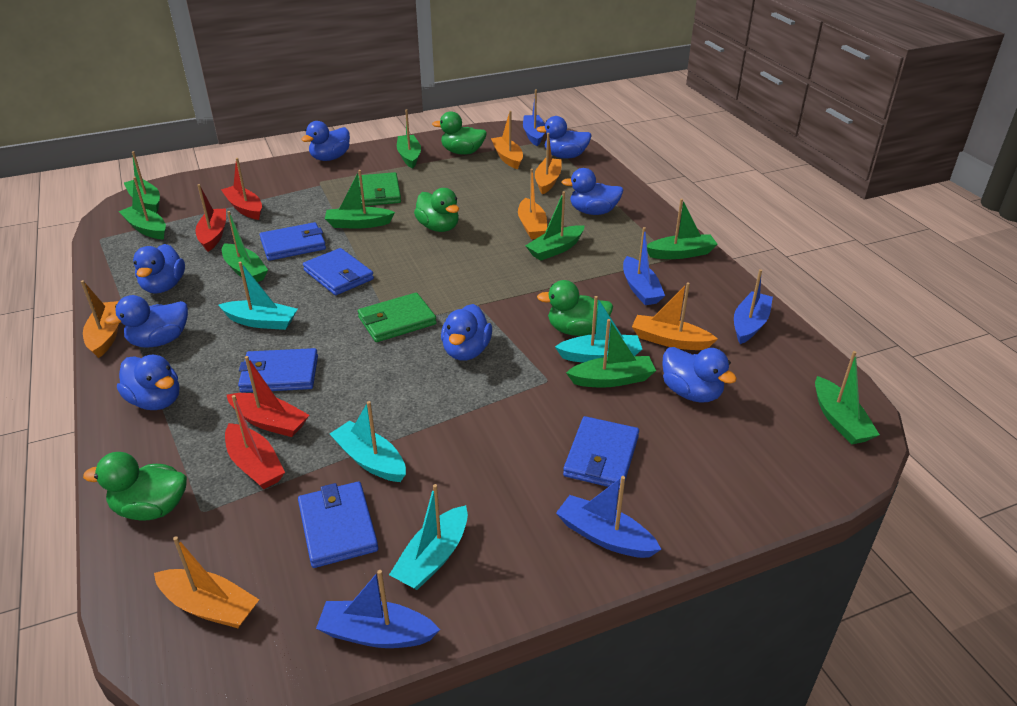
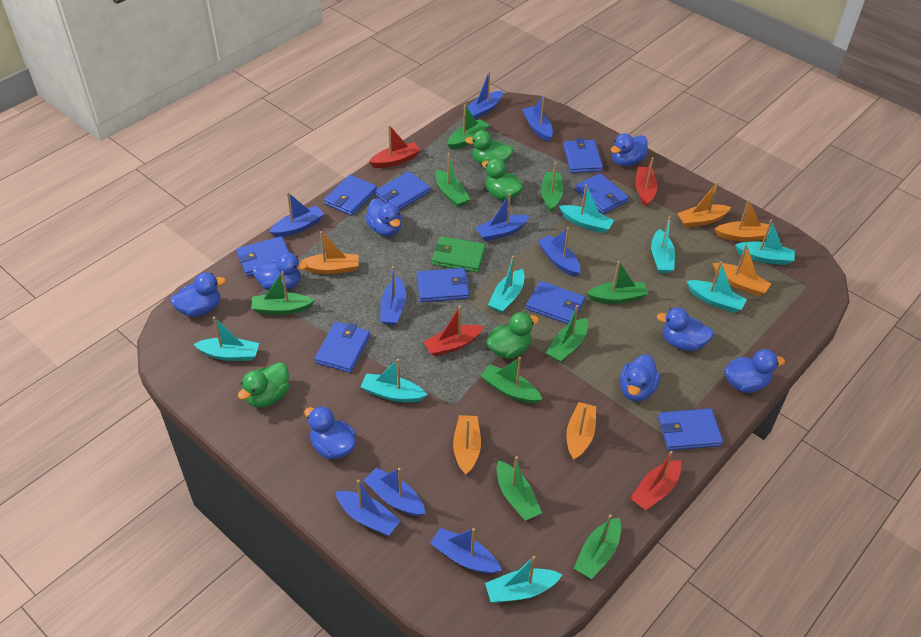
blue boat: [316,570,440,648] [523,90,545,146] [556,476,662,558] [623,227,665,305] [734,269,773,344] = 5 -> [270,192,324,237] [336,479,401,536] [363,468,426,516] [380,266,406,325] [430,528,502,574] [467,71,503,119] [475,193,530,241] [522,94,553,142] [538,227,581,277] = 9
blue wallet: [238,348,318,393] [260,222,326,261] [298,481,378,568] [303,248,374,295] [563,416,639,490] = 5 -> [236,236,290,276] [314,322,370,373] [324,175,377,216] [376,171,431,210] [417,268,469,302] [526,281,585,325] [563,138,603,173] [575,173,629,214] [658,408,723,451] = 9
green wallet: [358,172,401,206] [358,293,437,342] = 2 -> [432,236,486,273] = 1
turquoise boat: [219,262,298,330] [330,401,406,482] [389,484,468,590] [555,296,642,363] = 4 -> [194,317,259,361] [361,359,427,402] [485,556,563,603] [488,256,525,313] [559,184,614,233] [651,216,675,273] [687,261,747,313] [735,220,795,265] = 8

